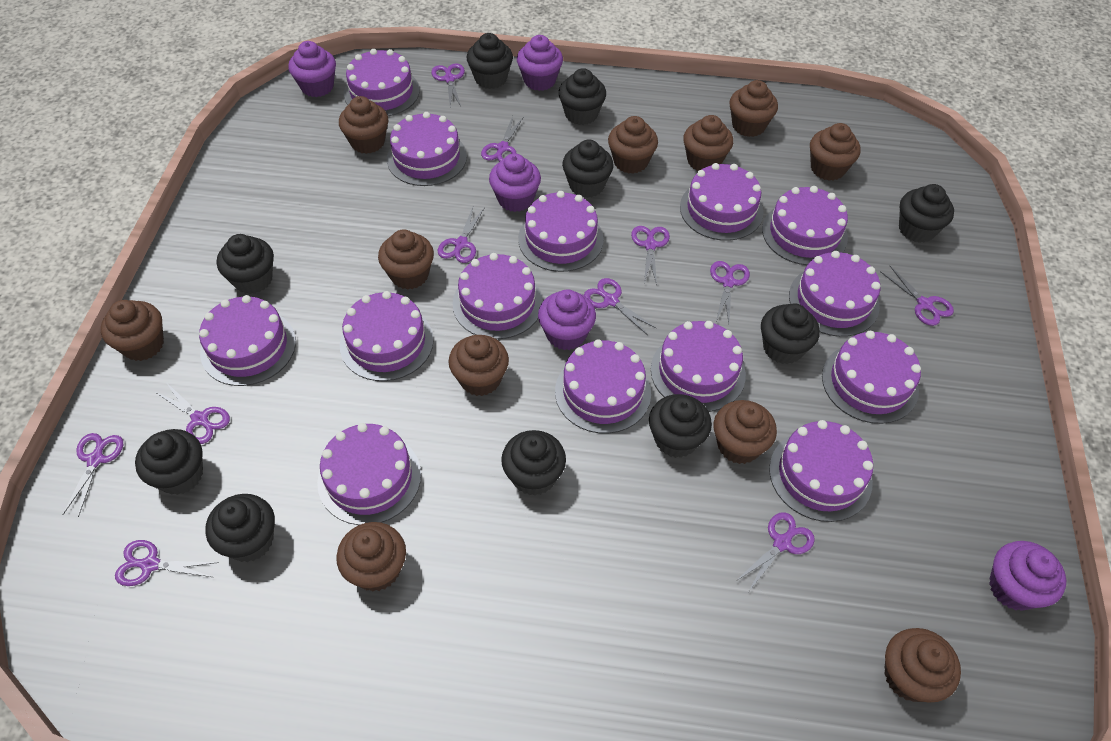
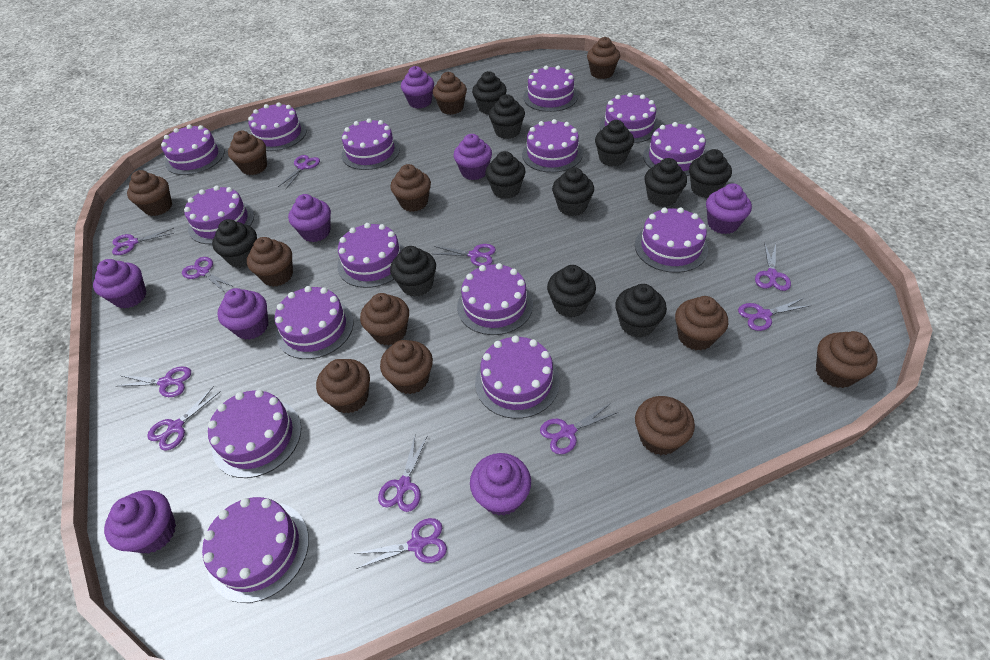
black cupcake: [135,429,203,495] [205,494,275,562] [217,234,274,294] [467,33,513,89] [501,430,566,496] [558,68,606,125] [562,139,614,198] [649,394,712,458] [761,303,820,364] [899,184,954,243] = 10 -> [212,219,257,268] [390,246,436,297] [472,71,507,115] [485,151,526,199] [489,94,525,139] [547,265,596,318] [552,167,594,216] [595,120,634,166] [615,284,667,338] [644,158,687,207] [689,149,732,198] = 11
brown cupcake: [101,300,164,361] [337,522,406,591] [339,96,388,154] [378,229,434,290] [449,335,509,396] [608,116,658,174] [683,115,733,171] [714,400,777,464] [729,80,778,137] [810,123,861,181] [884,628,961,702] = 11 -> [127,170,172,216] [228,131,267,175] [247,237,293,287] [316,359,370,414] [360,293,409,346] [380,340,433,394] [390,164,431,212] [433,72,467,115] [587,37,620,79] [635,396,695,455] [675,296,728,351] [816,331,878,388] = 12
purple cake: [199,295,296,386] [317,423,421,525] [340,291,434,381] [344,49,420,116] [387,112,467,186] [453,253,543,339] [518,191,604,272] [555,339,651,433] [651,321,746,412] [680,163,763,241] [762,186,848,265] [769,420,873,522] [789,251,881,337] [822,331,921,424] = 14 -> [161,125,224,175] [184,186,254,244] [202,497,309,603] [208,390,301,478] [248,102,307,151] [274,286,353,359] [337,223,404,288] [341,118,400,170] [457,263,533,335] [475,336,560,419] [522,119,583,173] [523,66,578,112] [599,93,659,143] [635,207,708,273] [643,122,706,176] = 15
purple cupcake: [288,41,336,97] [489,153,541,212] [517,35,563,91] [538,289,596,350] [989,541,1066,611] = 5 -> [93,259,147,309] [104,490,176,553] [217,288,268,340] [288,194,331,242] [401,66,434,109] [454,134,492,180] [470,453,531,516] [706,183,752,234] = 8

